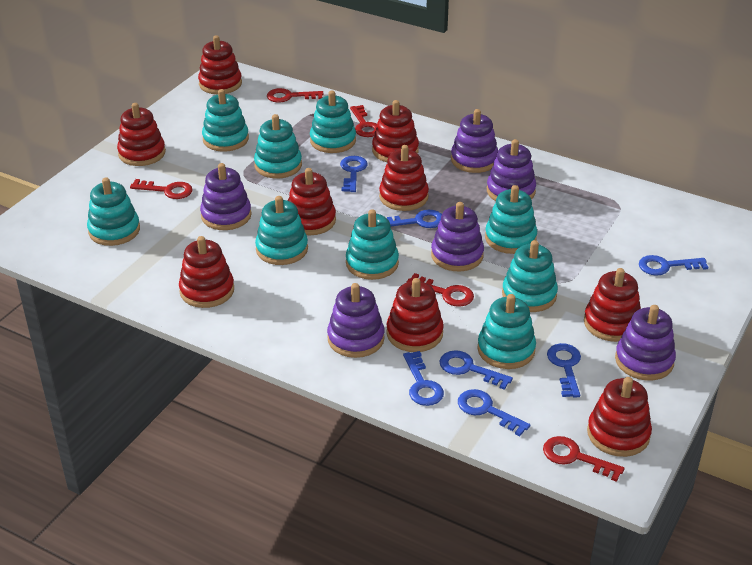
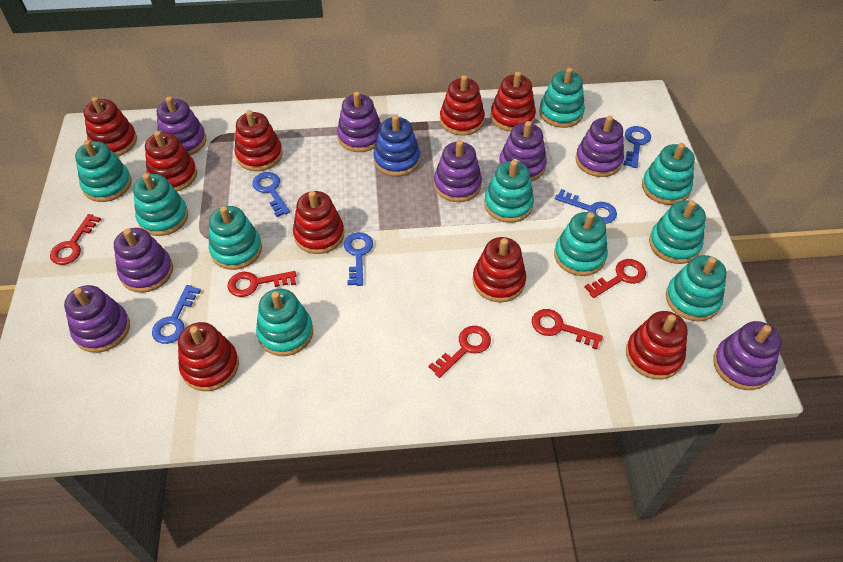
blue key: [340,156,368,192] [387,210,442,228] [403,351,444,406] [439,350,513,390] [458,389,530,436] [547,343,581,398] [639,255,708,276] = 7 -> [152,285,201,344] [252,172,290,217] [344,232,373,286] [555,189,617,224] [623,126,651,168] = 5
blue stacking toy: none = 0 -> [373,115,420,176] = 1
purple stacking toy: [200,163,252,230] [327,283,385,358] [431,202,484,271] [451,109,498,173] [487,139,536,201] [615,305,676,381] = 6 -> [64,285,130,353] [114,228,173,293] [157,96,206,155] [337,92,381,152] [434,140,482,202] [499,121,547,182] [575,116,624,177] [713,321,782,390] = 8
turquoise stacking toy: [87,178,140,246] [202,89,249,152] [254,114,302,179] [255,196,308,265] [310,91,356,153] [346,209,399,280] [477,294,536,369] [485,185,537,254] [502,240,558,312] = 9 -> [75,140,132,202] [133,173,188,236] [209,206,262,270] [256,289,313,356] [484,160,534,223] [539,68,585,128] [554,212,608,276] [642,143,695,205] [649,200,706,264] [666,255,727,321] = 10

